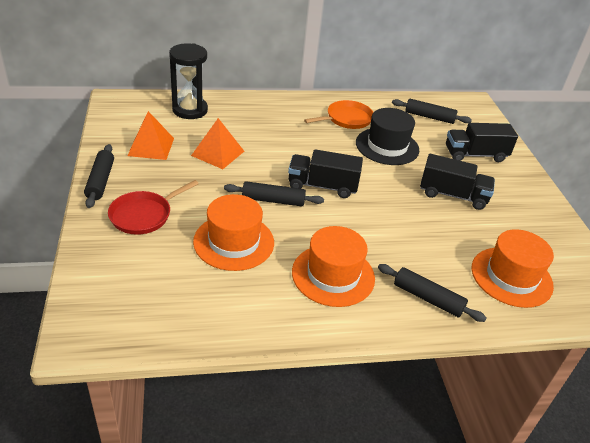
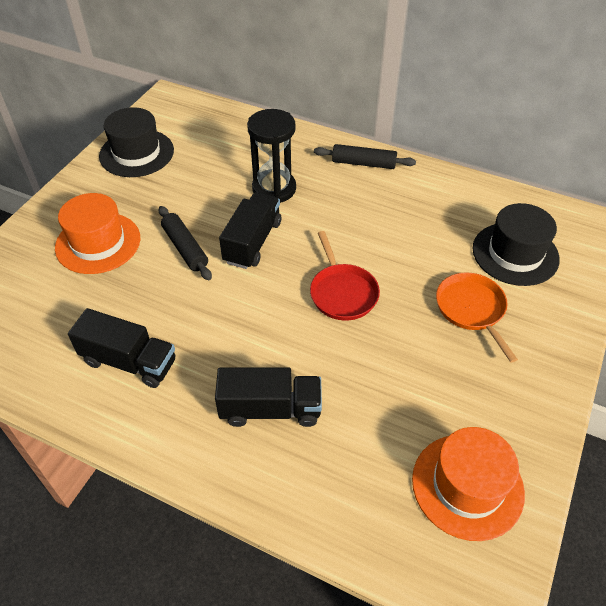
black hat: [356,108,419,165] = 1 -> [99,107,174,177] [473,203,560,286] = 2
black rolling pin: [84,144,114,208] [224,181,324,206] [378,264,486,322] [392,99,472,124] = 4 -> [159,206,212,280] [314,144,416,169] = 2
orange hat: [193,194,274,271] [292,226,375,307] [471,229,554,308] = 3 -> [55,193,140,274] [412,427,525,541] = 2
orange pyramid: [127,111,174,160] [191,118,244,169] = 2 -> none = 0

